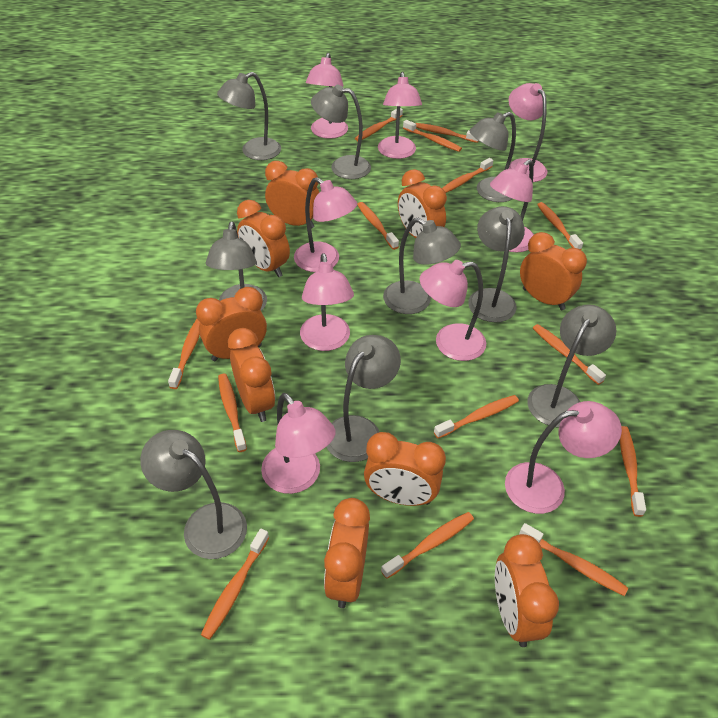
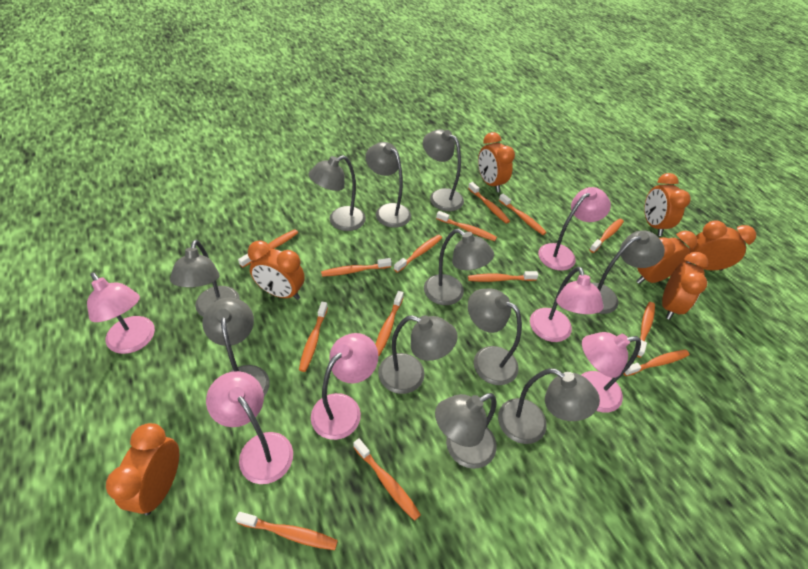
grey lamp: [140,430,247,559] [206,222,267,311] [217,72,281,160] [311,85,371,179] [327,335,401,462] [383,217,461,314] [468,206,525,323] [470,112,516,202] [527,304,616,427] = 9 -> [170,240,240,317] [203,297,270,397] [308,155,366,231] [365,142,411,228] [378,315,458,394] [423,129,464,211] [424,229,494,305] [435,393,497,469] [468,289,522,385] [498,368,600,444] [591,230,665,314] = 11
orange clock: [196,287,267,361] [228,328,275,422] [237,200,290,277] [265,161,319,229] [324,498,370,608] [364,432,446,506] [398,169,447,238] [495,534,559,647] [520,232,587,310] = 9 -> [106,423,179,515] [248,241,305,300] [478,132,515,192] [636,231,697,284] [644,173,691,236] [662,252,708,320] [686,220,756,271] = 7
pink lamp: [261,393,335,494] [294,177,357,272] [300,253,354,351] [306,53,348,139] [378,72,422,159] [420,260,486,361] [490,159,534,252] [505,401,622,514] [508,83,547,182] = 9 -> [87,272,155,354] [206,371,293,484] [311,333,378,440] [530,267,604,342] [538,187,611,271] [581,332,641,413] = 6

